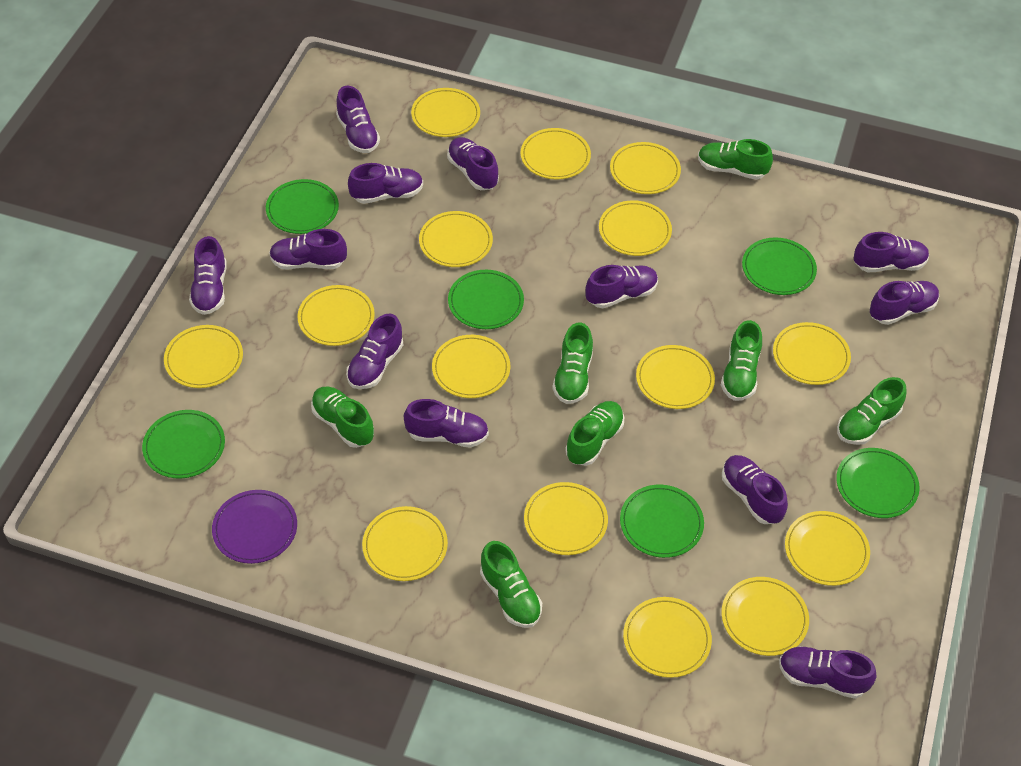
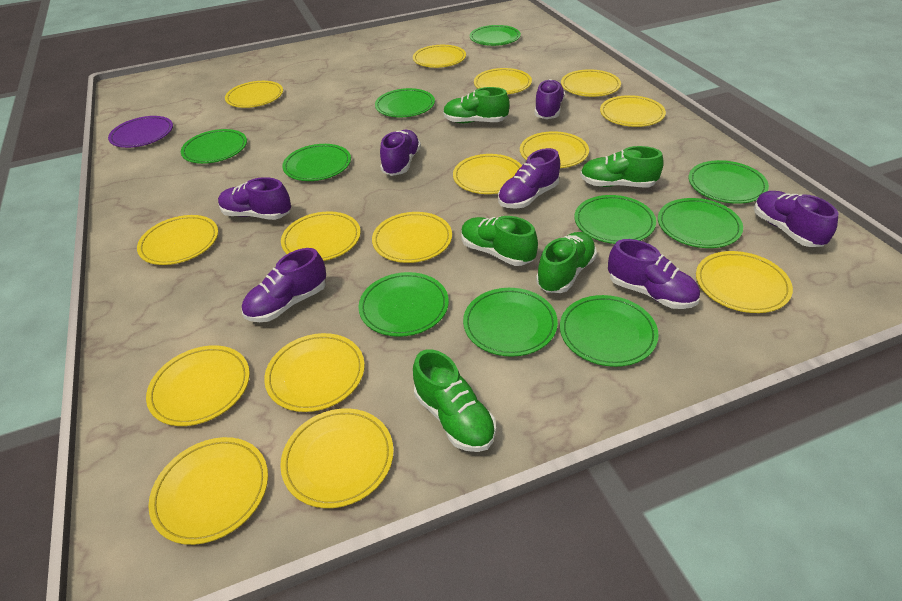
green plate: [142,410,225,478] [266,179,339,234] [448,270,524,329] [620,485,704,558] [742,238,817,295] [836,448,919,518] = 6 -> [181,129,247,164] [282,144,351,181] [358,272,449,337] [375,88,435,117] [463,288,558,357] [470,25,521,46] [560,295,659,367] [574,195,656,244] [658,198,743,248] [689,160,769,204] = 10
green shoe: [311,386,374,448] [480,541,542,628] [552,322,593,404] [565,401,624,466] [698,139,773,180] [721,320,762,401] [837,377,907,445] = 7 -> [413,349,496,452] [443,87,510,123] [461,216,538,266] [536,232,597,293] [580,146,664,187] = 5
purple shoe: [189,236,227,315] [269,229,347,270] [336,86,380,153] [346,313,403,389] [348,163,423,204] [404,399,489,448] [447,137,499,190] [585,265,658,308] [722,455,788,524] [779,646,877,699] [854,232,929,272] [870,281,939,325] = 12 -> [218,177,291,220] [242,248,326,322] [380,130,421,176] [498,148,560,209] [535,79,565,119] [608,239,700,309] [754,191,838,247] = 7

